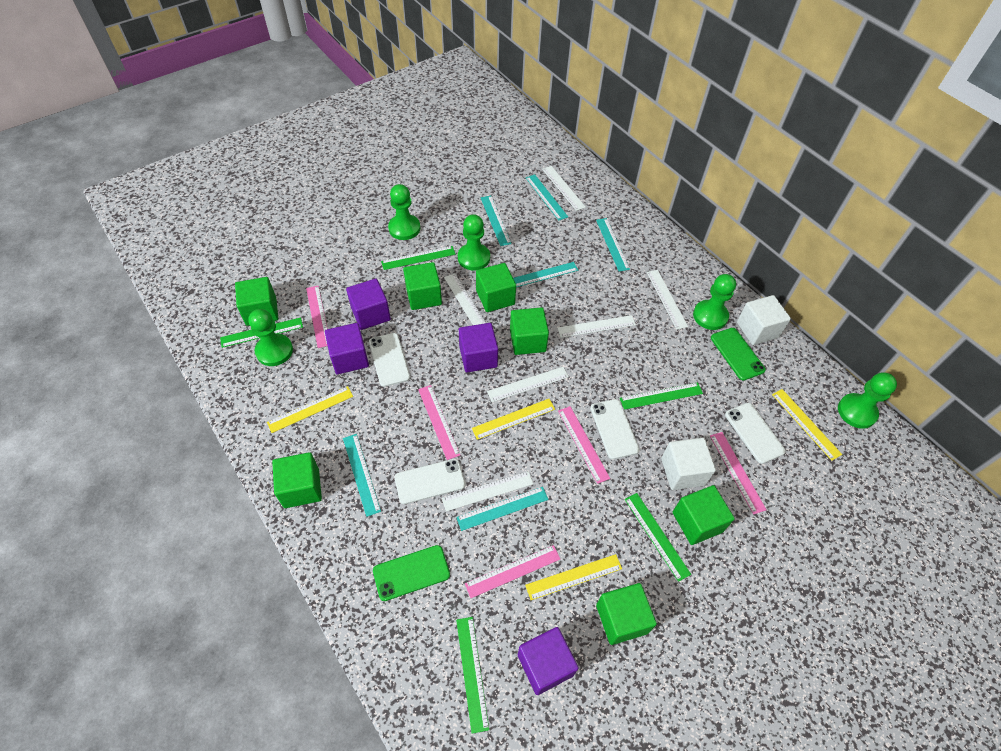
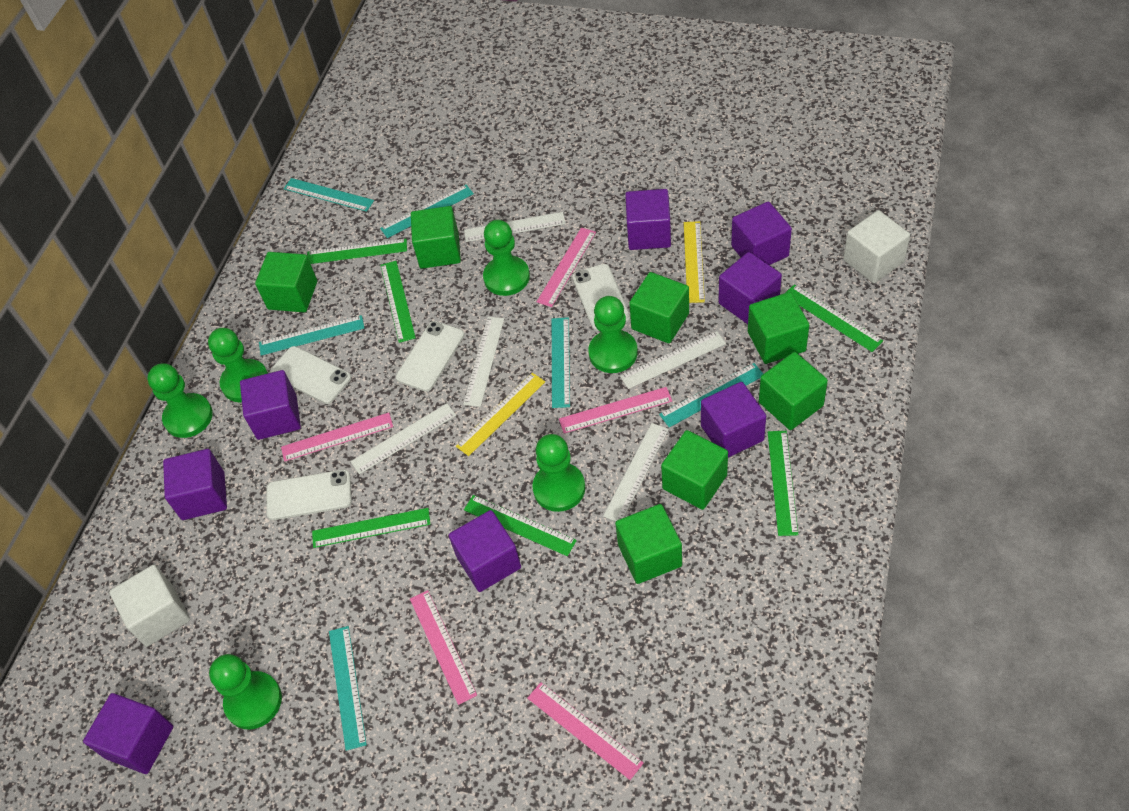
green pawn: [248,309,293,366] [388,184,420,240] [458,214,490,270] [693,274,736,330] [838,372,897,429] = 5 -> [147,363,213,438] [208,328,268,402] [209,654,282,730] [483,220,530,296] [532,434,585,512] [588,296,638,373] = 6
green phone: [373,545,450,601] [711,328,766,381] = 2 -> none = 0
green ruler: [220,317,303,348] [381,246,456,270] [456,617,489,734] [620,382,703,410] [625,493,691,582] = 5 -> [307,239,407,264] [312,508,430,548] [380,261,416,343] [464,495,577,556] [768,431,798,536] [786,284,883,352] = 6
purple cube: [325,323,369,374] [346,279,391,330] [459,323,498,372] [518,627,579,695] = 4 -> [83,693,173,774] [163,449,227,520] [240,370,301,440] [449,510,521,592] [625,189,671,250] [701,382,766,458] [718,252,782,324] [731,202,792,265] = 8
white ruler: [442,471,533,512] [444,273,486,325] [487,367,569,402] [542,166,586,211] [557,315,636,338] [647,270,688,330] = 6 -> [350,403,456,474] [463,317,504,407] [464,212,566,242] [603,423,669,521] [620,331,726,389] = 5
yellow ruler: [267,386,353,433] [472,399,555,440] [525,554,622,600] [772,389,842,461] = 4 -> [456,373,545,456] [684,221,705,303] = 2

